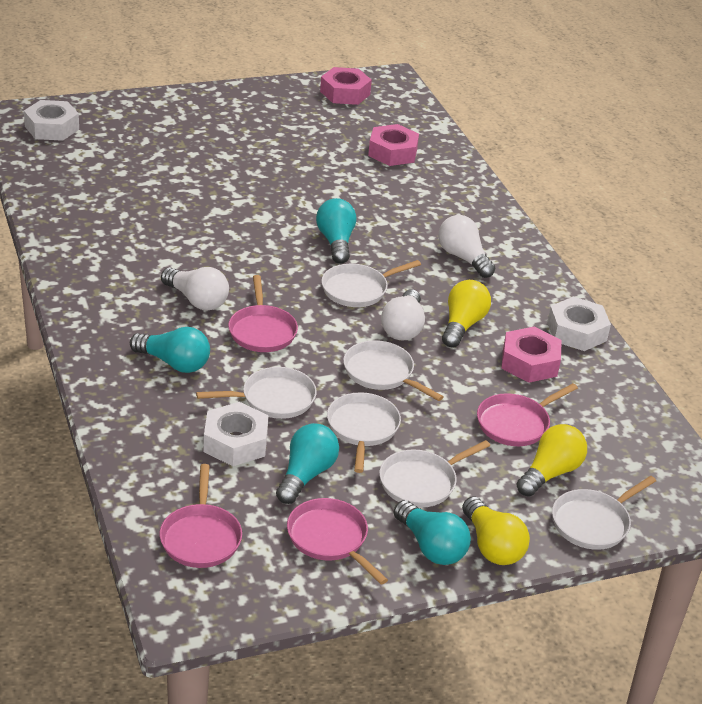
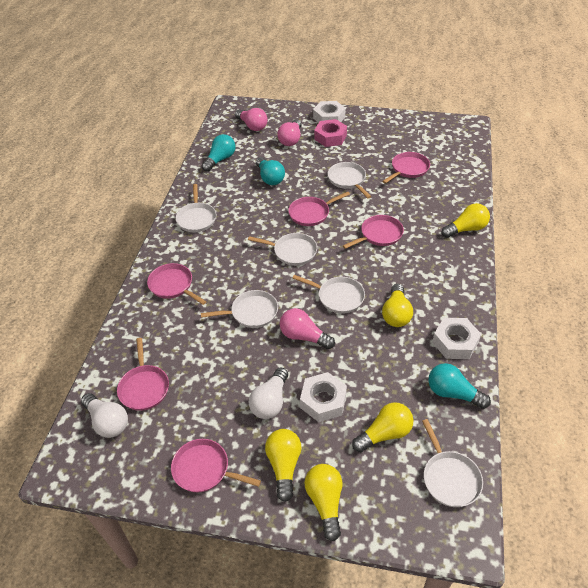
pink light bulb: none = 0 -> [235,108,268,131] [277,119,301,146] [280,308,335,349] = 3
pink nut: [320,67,372,105] [368,124,419,166] [501,327,562,383] = 3 -> [314,119,347,147] = 1
pink pan: [160,464,242,568] [228,275,298,352] [287,498,388,585] [477,383,578,446] = 4 -> [117,338,169,411] [147,263,207,305] [171,439,261,492] [288,192,350,226] [343,215,404,249] [382,152,430,184] = 6
turquoise light bulb: [130,327,210,373] [276,423,339,504] [316,198,356,264] [394,500,471,565] = 4 -> [202,134,235,172] [256,157,285,185] [428,363,491,409] = 3
white light bulb: [161,267,229,311] [381,289,425,341] [439,215,495,278] = 3 -> [81,393,128,438] [249,367,288,419] = 2
yellow light bulb: [442,280,491,348] [462,496,530,565] [516,424,587,497] = 3 -> [265,429,302,502] [304,464,342,541] [352,403,413,452] [382,284,413,327] [442,203,490,238] = 5

